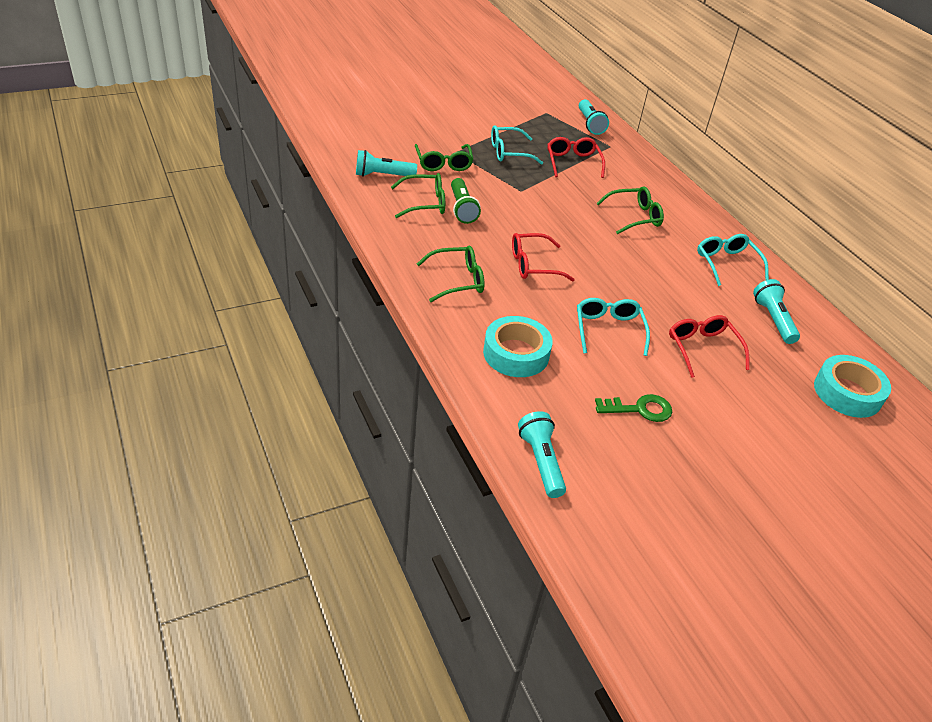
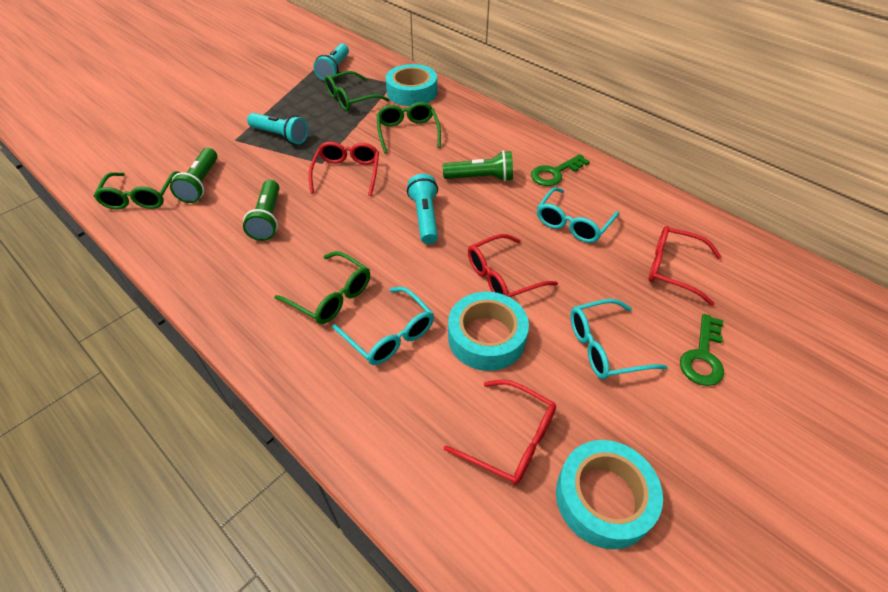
green flashlight: [451,178,481,224] = 1 -> [170,148,217,203] [243,180,280,241] [443,151,513,182] = 3
green key: [595,394,672,422] = 1 -> [531,154,590,186] [680,314,724,386] = 2
red glasses: [512,233,575,282] [547,137,605,178] [669,315,750,378] = 3 -> [309,142,379,196] [443,379,556,485] [468,234,558,297] [648,226,722,306] = 4
turquoise flashlight: [356,150,417,177] [518,411,566,498] [579,99,609,135] [753,279,800,344] = 4 -> [247,113,308,144] [313,44,349,81] [407,174,438,244] = 3
turquoise tape: [483,316,553,377] [814,355,891,418] = 2 -> [386,64,437,106] [448,292,529,371] [556,440,663,549] = 3

